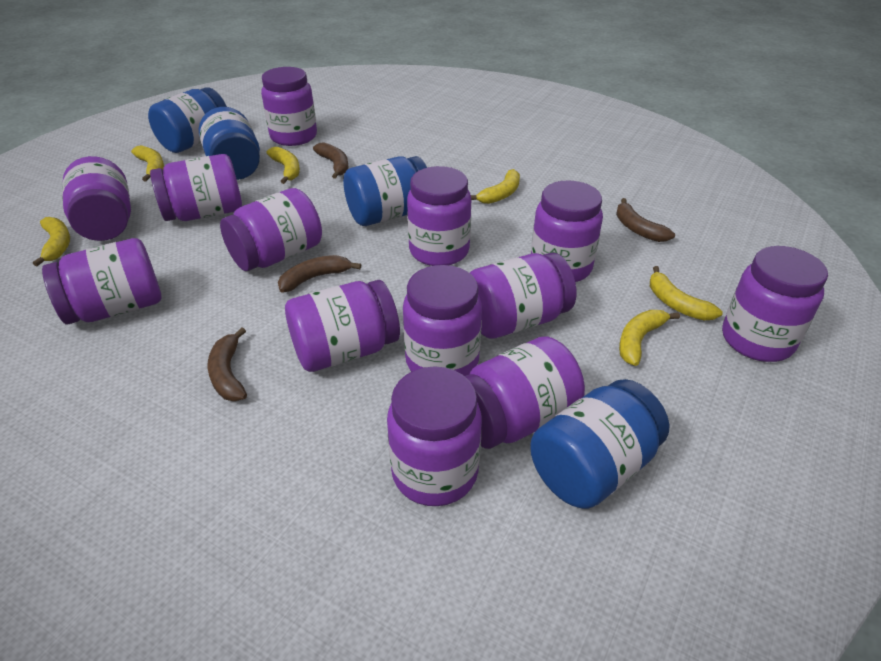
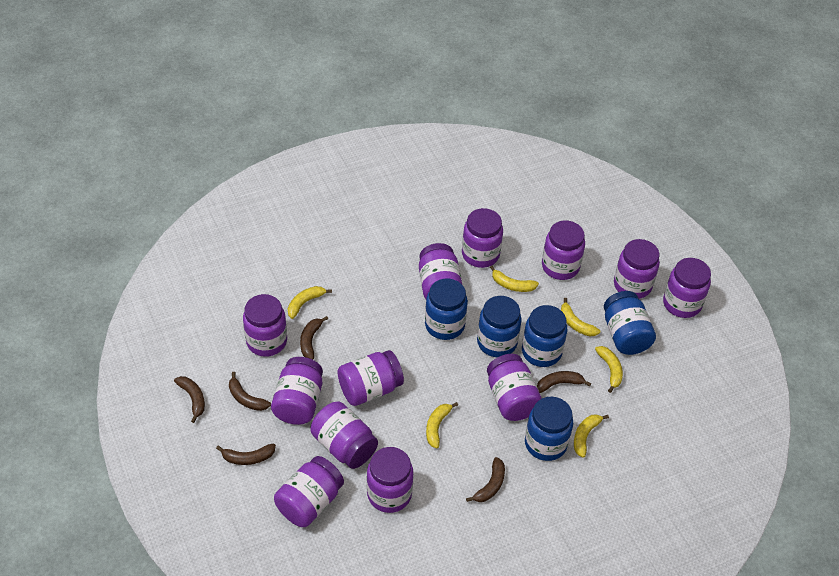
blue jar: [148,87,227,153] [199,107,260,180] [343,156,427,226] [531,379,669,509] = 4 -> [425,278,468,340] [477,296,522,357] [522,305,567,367] [525,397,573,461] [604,291,656,355] = 5
brown banana: [208,327,247,401] [278,255,361,293] [313,142,348,179] [616,198,675,242] = 4 -> [174,376,205,423] [216,444,276,465] [229,372,271,411] [300,316,328,360] [466,457,505,502] [537,371,591,393] = 6
purple jar: [42,238,161,325] [62,156,131,241] [150,154,242,221] [220,188,322,271] [261,67,317,146] [285,280,400,372] [387,366,482,506] [403,265,482,376] [407,166,471,266] [465,337,585,449] [470,253,576,339] [531,180,603,282] [722,246,828,362] = 13 -> [243,294,287,357] [271,357,323,425] [274,456,344,527] [310,401,378,469] [338,350,404,406] [367,447,413,513] [419,243,462,299] [462,208,503,268] [487,354,542,421] [542,221,585,280] [614,239,660,299] [663,258,711,318] = 12

